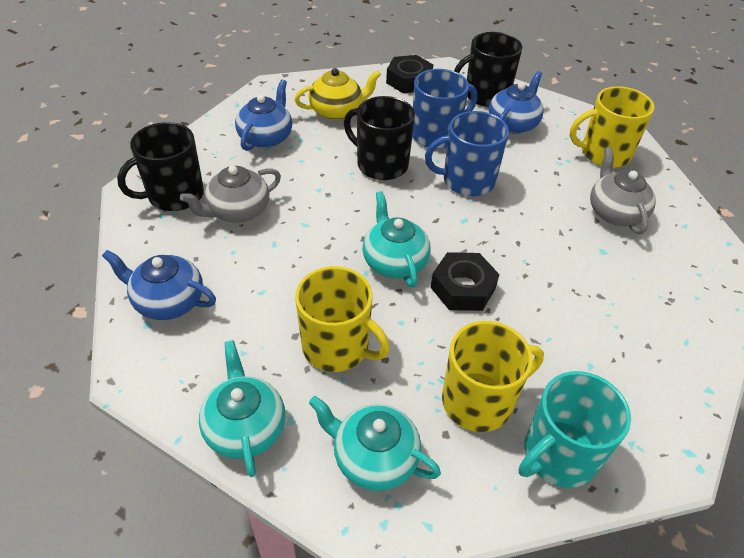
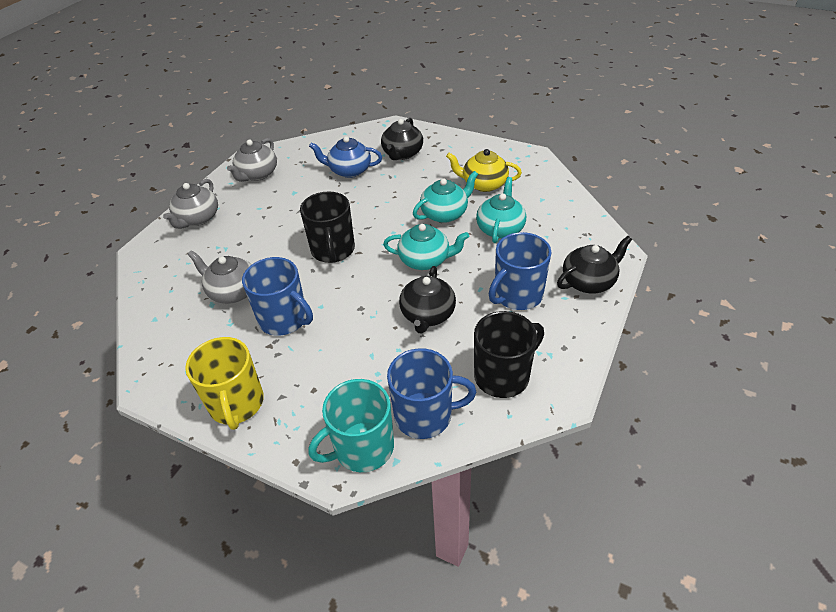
black mug: [117,122,204,211] [344,96,415,180] [454,32,522,107] = 3 -> [300,191,355,263] [474,311,544,398] = 2
black nut: [386,55,433,93] [430,252,500,311] = 2 -> none = 0
black teapot: none = 0 -> [381,118,423,160] [399,266,456,334] [557,236,632,293] = 3
blue mug: [412,69,477,149] [425,111,509,196] = 2 -> [242,257,313,336] [387,348,476,439] [489,232,552,310] = 3
blue teapot: [102,250,216,320] [235,80,292,151] [489,71,544,134] = 3 -> [309,136,382,178] = 1
grey teapot: [180,166,281,223] [590,147,656,234] = 2 -> [163,179,218,229] [187,250,251,304] [227,138,277,182] = 3
yellow mug: [295,266,390,372] [442,321,544,432] [570,86,655,168] = 3 -> [185,337,264,430] = 1

